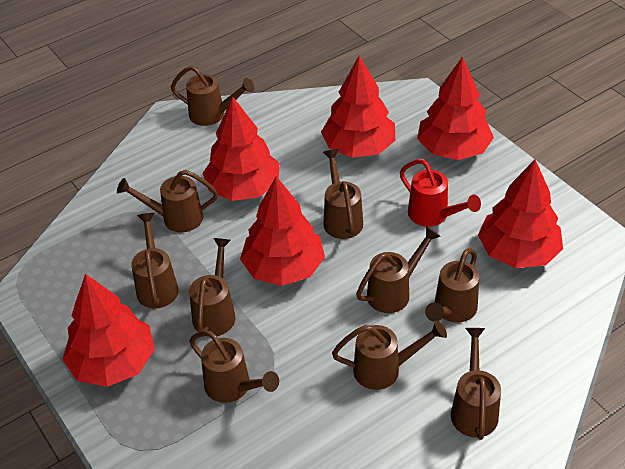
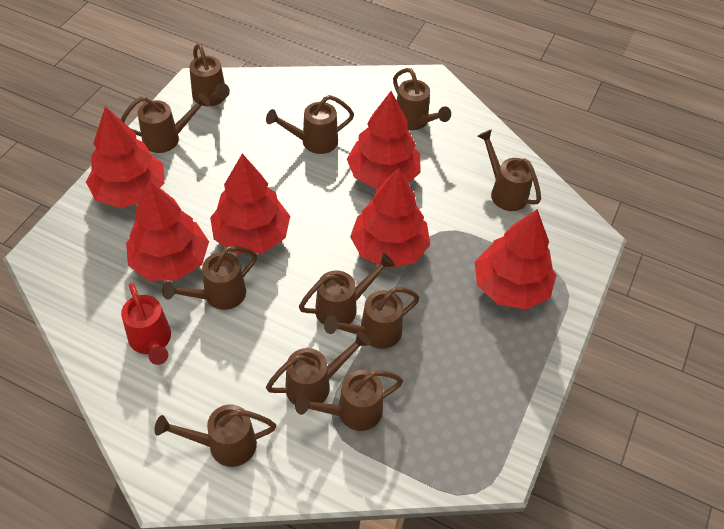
brown watering can: [117,170,218,232] [131,213,179,309] [171,66,254,126] [189,238,236,336] [189,331,279,403] [323,149,363,239] [332,320,447,390] [356,226,441,313] [425,248,479,323] [451,328,501,440] = 10 -> [121,93,210,153] [154,405,276,467] [162,246,257,310] [189,43,230,106] [266,95,354,154] [266,330,370,405] [295,370,403,431] [299,253,395,325] [324,287,420,349] [393,68,451,130] [478,130,541,211] = 11

